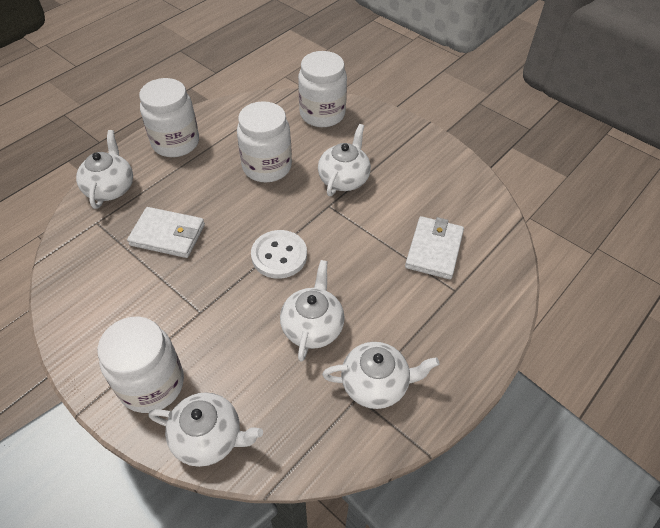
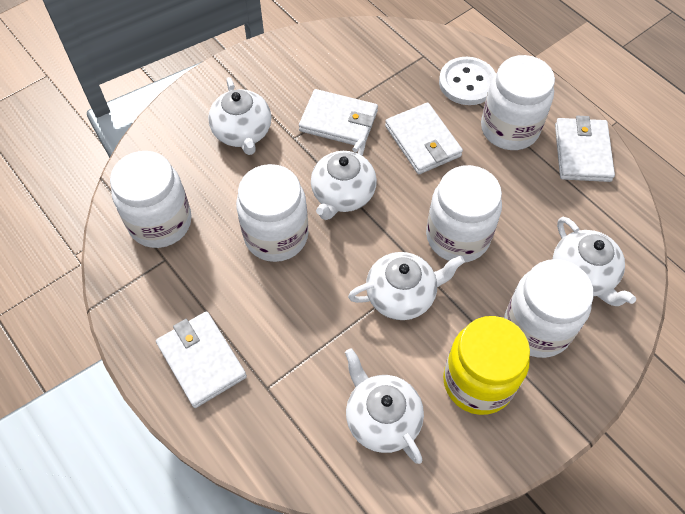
white jar: [97,317,184,413] [139,78,199,157] [237,101,292,182] [298,51,347,127] = 4 -> [110,151,191,248] [236,164,308,262] [426,165,502,262] [481,55,555,150] [504,259,594,358] = 5
white wallet: [127,207,205,258] [405,216,464,279] = 2 -> [156,311,247,408] [299,89,378,145] [385,102,463,174] [555,116,615,182] = 4
yellow jar: none = 0 -> [443,316,530,415] = 1

